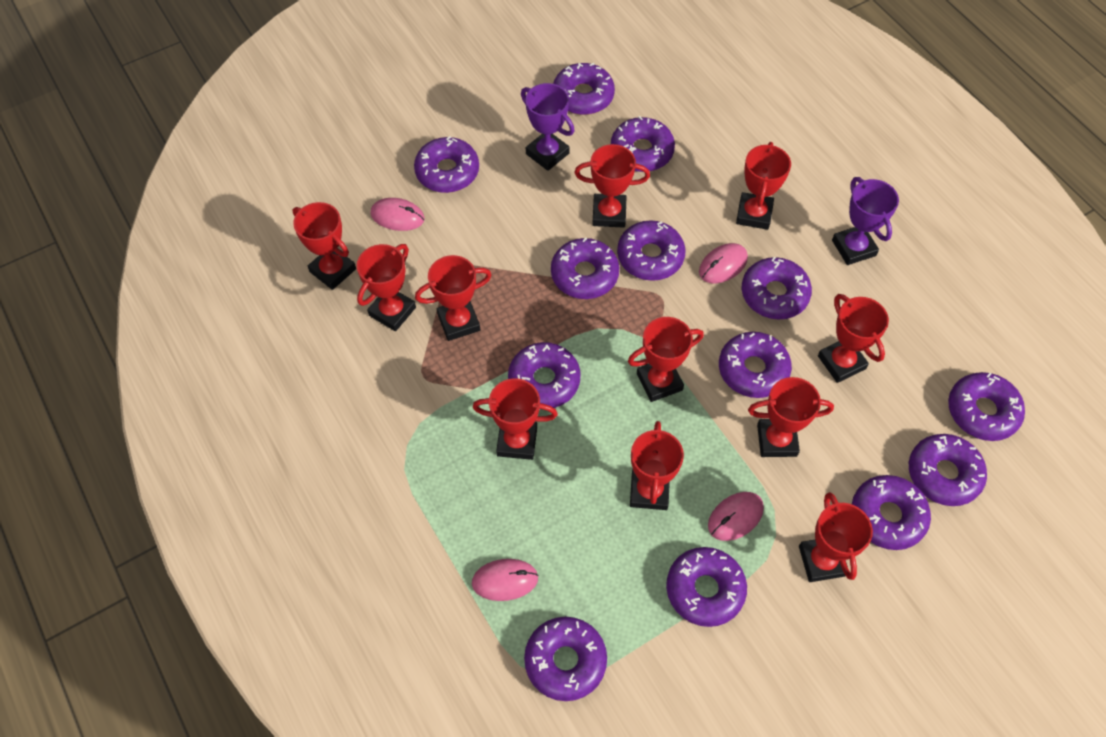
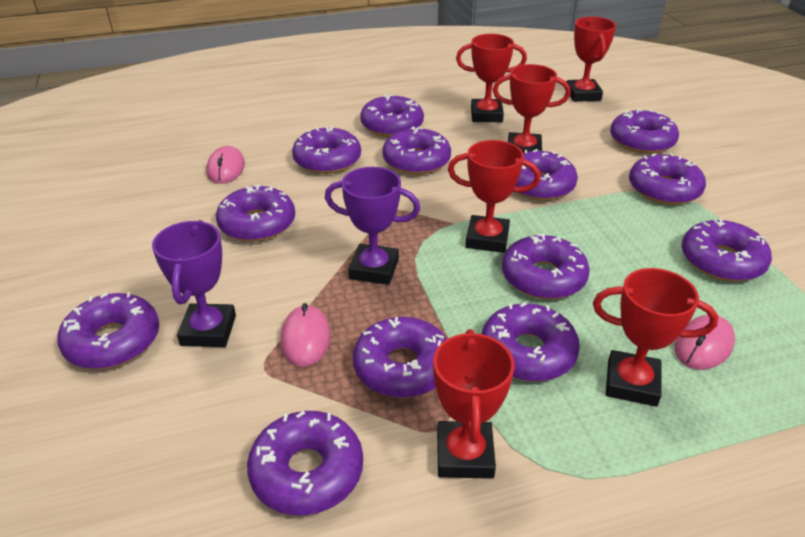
pink mouse: [370,198,425,231] [472,559,539,601] [699,243,748,283] [708,492,764,541] = 4 -> [206,146,245,184] [280,303,331,367] [675,315,735,370] = 3
red trophy: [292,202,356,290] [357,244,416,331] [415,255,492,341] [473,378,558,460] [575,144,650,228] [628,317,704,402] [630,421,684,510] [736,142,791,230] [748,377,834,457] [799,492,873,582] [818,294,889,383] = 11 -> [433,329,514,479] [448,140,541,253] [456,34,527,122] [493,64,570,153] [567,17,616,102] [593,268,718,407] = 6

